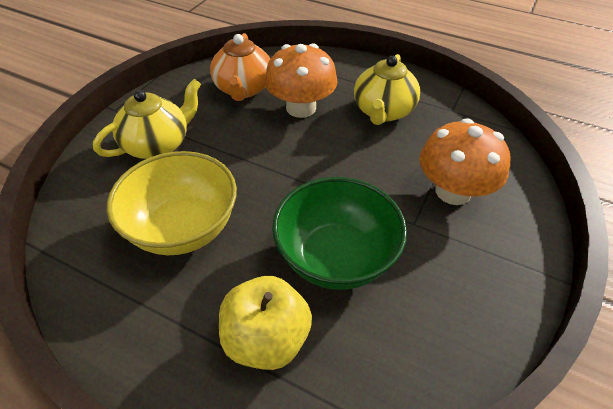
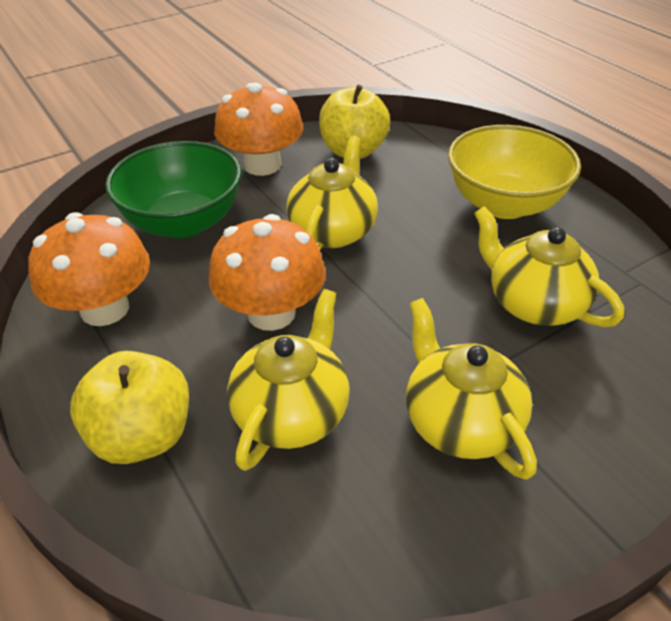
orange mushroom: [265,43,338,118] [419,118,510,205] = 2 -> [28,212,150,326] [209,214,326,331] [214,83,303,176] = 3
orange teapot: [210,33,270,101] = 1 -> none = 0
yellow apple: [219,276,312,370] = 1 -> [70,351,189,464] [319,84,390,159] = 2
yellow teapot: [93,79,201,159] [354,54,420,125] = 2 -> [227,289,350,471] [286,136,378,250] [406,298,537,480] [474,206,624,327] = 4

